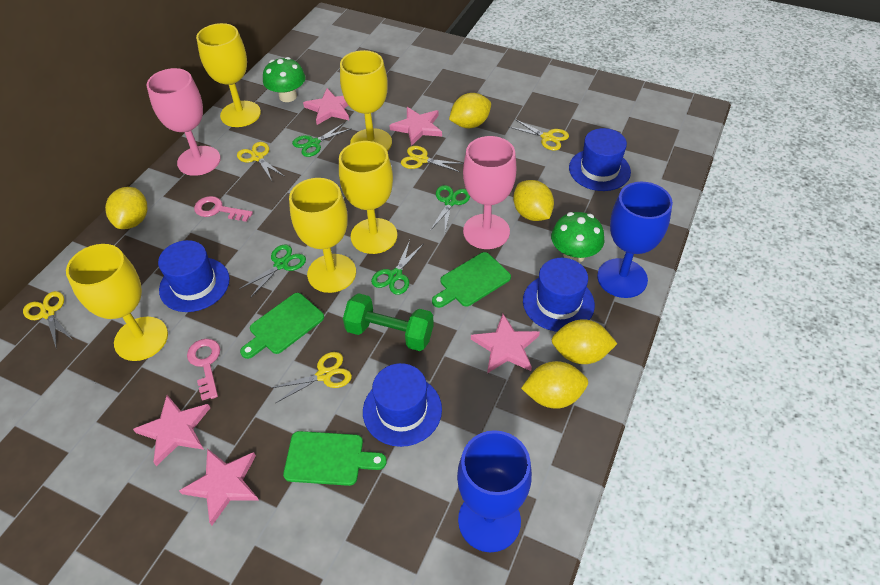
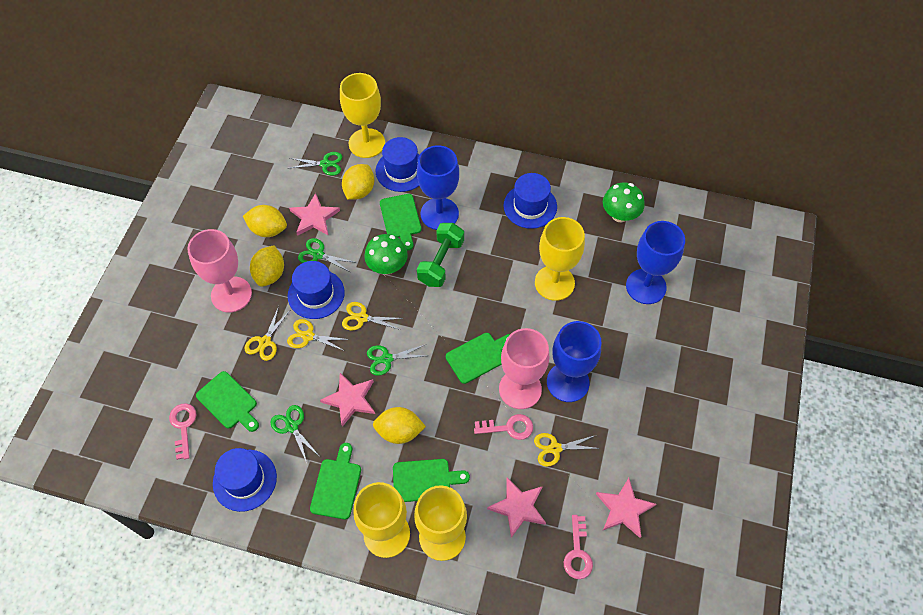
blue goblet: [457,430,532,552] [597,182,673,298] = 2 -> [417,145,459,230] [547,321,601,402] [626,221,685,304] = 3
green cutting board: [240,293,324,359] [283,431,387,486] [432,252,511,308] = 3 -> [196,371,259,432] [310,443,361,519] [380,194,421,250] [393,459,470,502] [446,333,510,384] = 5
pink key: [187,339,220,401] [194,196,253,222] = 2 -> [169,403,197,460] [474,414,533,440] [564,515,593,579] = 3
pink star: [133,395,210,466] [179,448,259,525] [303,88,349,125] [389,107,442,146] [471,314,540,373] = 5 -> [289,193,340,236] [320,373,375,427] [487,478,546,538] [596,478,656,538] = 4
yellow goblet: [66,244,168,361] [196,23,261,127] [289,178,356,293] [339,141,397,254] [340,50,392,151] = 5 -> [340,73,385,158] [353,482,410,558] [414,485,467,561] [535,217,585,301] = 4
yellow lemon: [105,187,148,229] [449,93,491,128] [513,180,554,221] [521,361,588,409] [552,319,617,364] = 5 -> [243,205,287,237] [250,246,284,287] [342,164,374,200] [373,407,426,444] = 4
yellow scissors: [23,291,73,349] [237,142,284,181] [269,352,352,403] [401,146,464,172] [509,119,569,151] = 5 -> [244,306,290,361] [287,319,350,351] [342,302,403,331] [534,433,600,467] = 4

